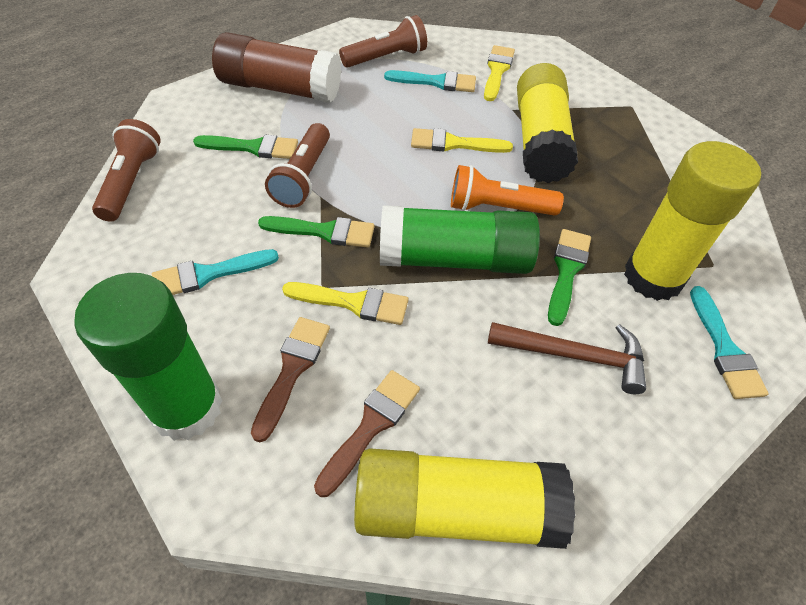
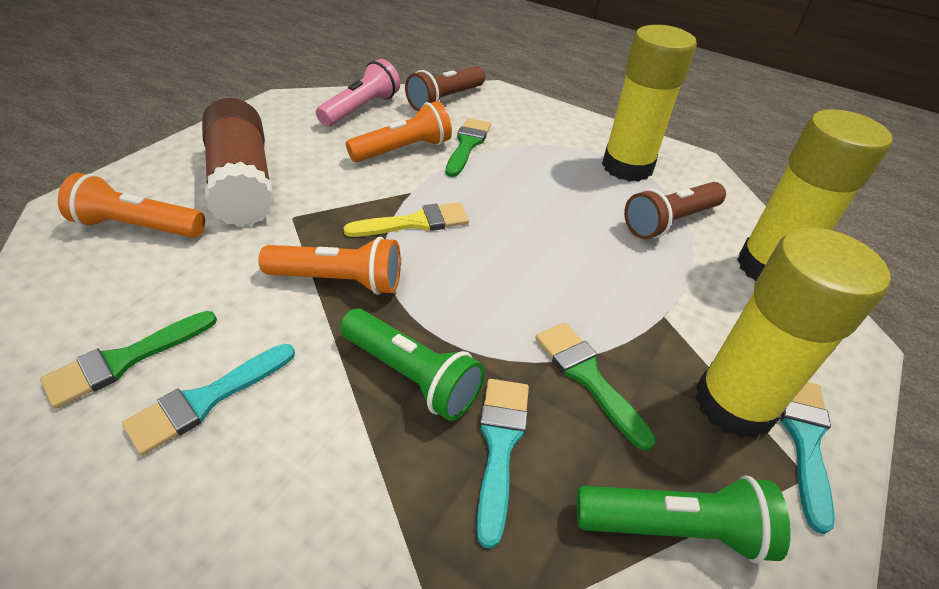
brown brush: [251,317,330,442] [314,370,420,497] = 2 -> none = 0
brown flashlight: [92,119,160,222] [265,123,330,208] [339,15,427,68] = 3 -> [405,66,485,111] [624,182,726,239] = 2
brown hammer: [488,322,646,394] = 1 -> none = 0
green flashlight: none = 0 -> [340,309,485,421] [577,476,791,563] = 2
green glue stick: [74,273,223,441] [380,205,540,274] = 2 -> none = 0
orange flashlight: [451,165,564,216] = 1 -> [58,173,205,238] [258,237,401,295] [346,101,452,162] = 3
pink flashlight: none = 0 -> [316,59,400,127] = 1
yellow brush: [282,282,409,325] [411,128,513,153] [484,45,515,101] = 3 -> [343,202,469,237] = 1

